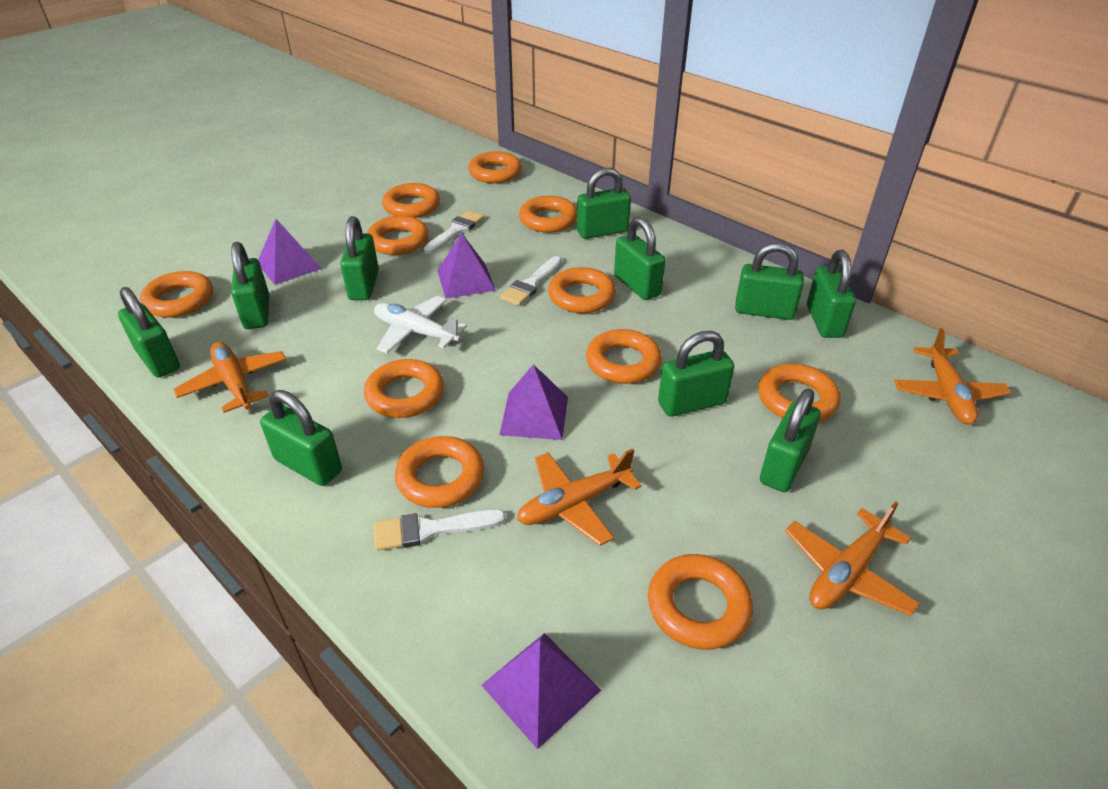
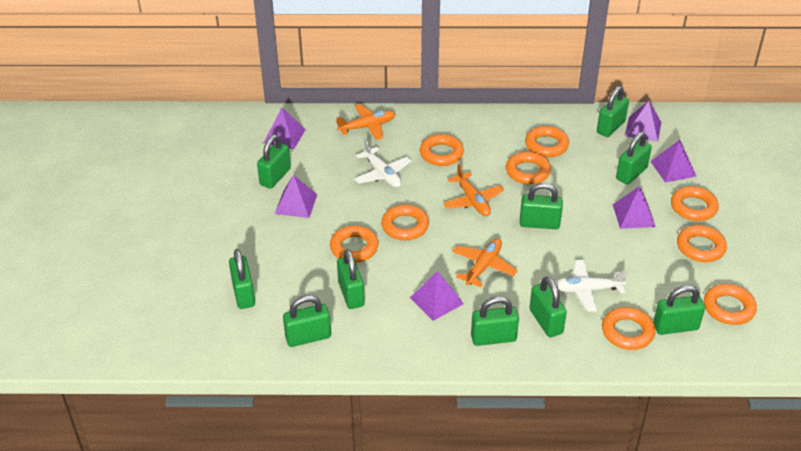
orange plane: [173,342,286,413] [517,448,642,546] [785,501,920,616] [894,328,1011,424] = 4 -> [336,104,395,140] [443,164,504,216] [452,239,517,287] = 3
orange ring: [140,271,213,318] [364,359,444,418] [367,216,428,255] [382,183,440,218] [395,436,484,508] [468,151,522,183] [519,196,577,233] [548,267,616,313] [586,329,662,384] [648,554,753,650] [758,363,841,422] = 11 -> [330,226,379,263] [381,204,429,240] [420,134,464,166] [506,152,551,184] [525,126,569,157] [602,307,655,350] [671,186,719,221] [677,225,727,262] [704,284,757,325] = 9
purple pyramid: [258,219,322,285] [437,233,496,299] [481,633,601,749] [499,364,568,440] = 4 -> [264,108,306,149] [275,175,317,218] [410,271,464,321] [612,186,656,229] [625,100,661,142] [650,140,696,183] = 6
white brush: [374,509,506,551] [424,210,484,254] [500,256,562,306] = 3 -> none = 0
white plane: [374,296,467,353] = 1 -> [354,140,411,187] [555,260,627,312] = 2

